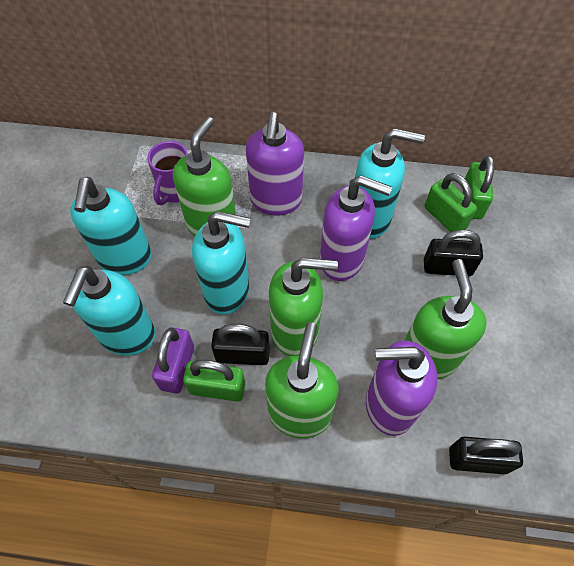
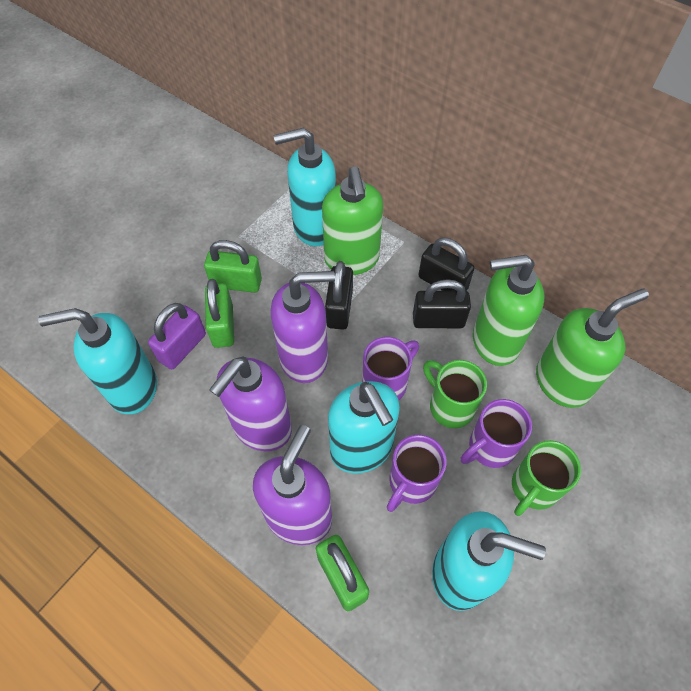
green mug: none = 0 -> [423,360,487,428] [512,440,581,516] = 2
green soap dispenser: [173,117,236,236] [265,323,339,438] [269,257,338,356] [405,259,487,379] = 4 -> [322,166,383,275] [473,255,545,366] [536,289,649,408] = 3
purple mug: [147,141,188,205] = 1 -> [362,337,419,400] [387,435,447,512] [461,399,532,468] = 3

